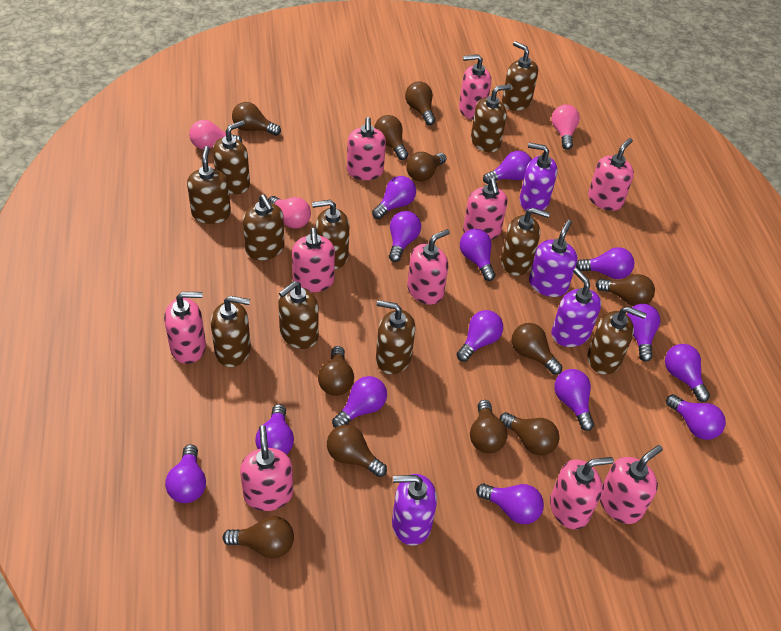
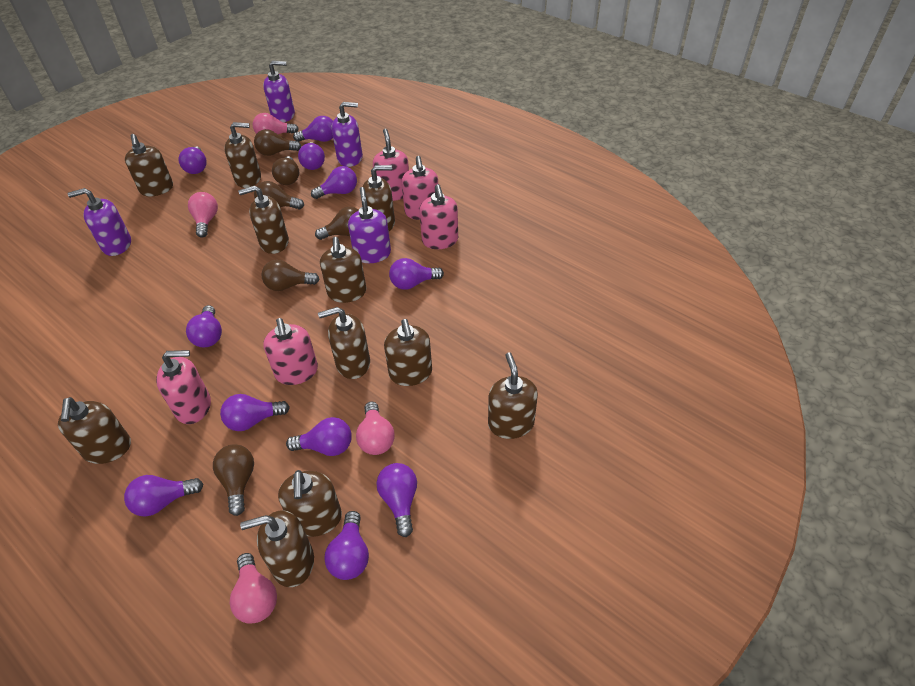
brown light bulb: [223,516,294,559] [232,102,281,136] [318,346,354,396] [327,425,387,477] [374,115,408,160] [405,82,435,125] [406,152,447,181] [470,400,508,453] [500,412,560,455] [512,323,562,375] [596,274,655,306] = 11 -> [213,444,254,516] [254,129,302,156] [254,181,304,209] [261,260,320,291] [272,156,299,185] [315,207,359,240] = 6
pink light bulb: [189,120,242,150] [268,196,311,229] [551,104,580,150] = 3 -> [188,192,218,238] [230,553,277,624] [253,113,299,134] [356,402,395,455] = 4
pink soap dispenser: [164,292,206,364] [240,425,293,511] [292,228,335,292] [347,117,386,180] [407,229,450,305] [459,54,491,120] [463,178,508,240] [550,457,614,529] [588,138,634,211] [600,445,663,524] = 10 -> [156,350,211,424] [263,318,318,385] [373,129,409,201] [402,156,438,220] [419,184,458,249] = 5
purple light bulb: [165,444,206,503] [255,404,294,454] [332,376,387,428] [372,176,416,219] [389,211,421,262] [457,310,503,362] [460,229,495,281] [476,483,544,524] [483,151,532,184] [554,369,594,431] [576,247,634,279] [627,304,660,362] [665,344,710,402] [666,394,726,440] = 14 -> [124,475,203,516] [178,146,207,174] [186,305,222,347] [220,394,290,431] [286,417,352,456] [293,116,333,142] [298,142,325,170] [311,166,357,199] [324,511,369,580] [376,463,417,537] [389,258,444,290] = 11

